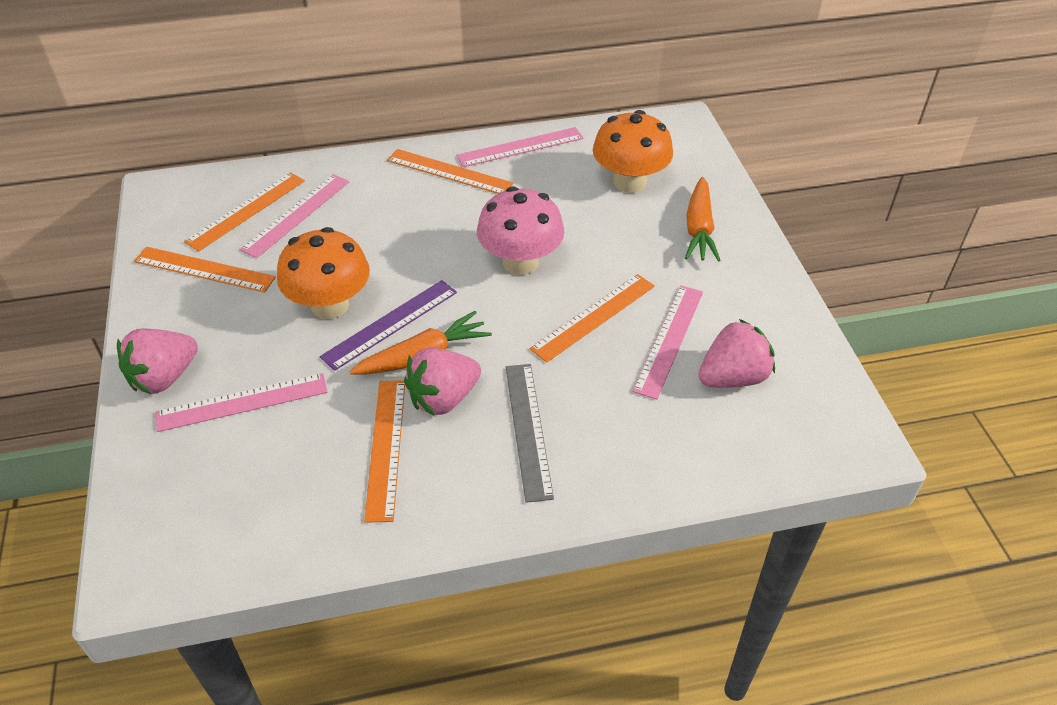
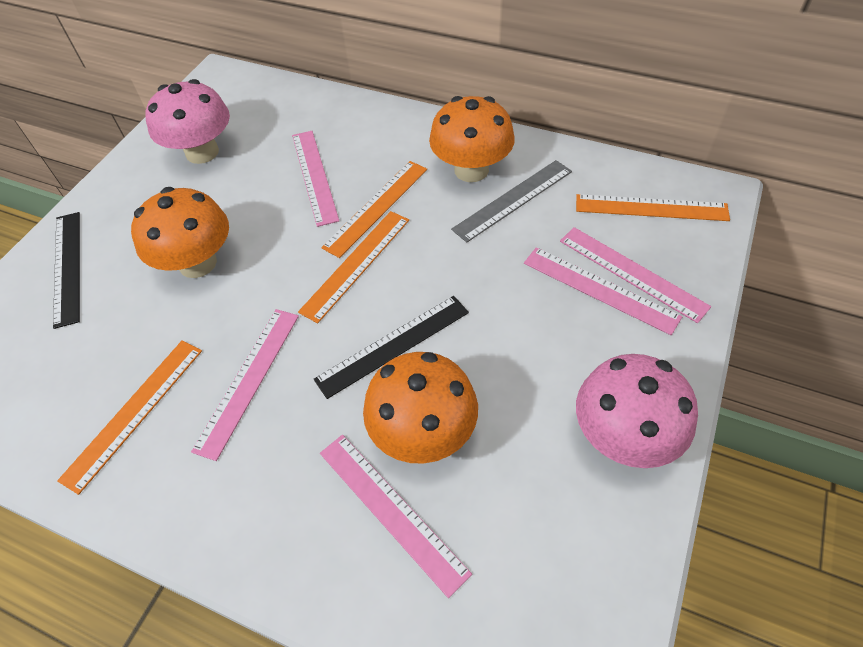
black ruler: none = 0 -> [53,212,80,329] [314,296,469,399] = 2
orange carrot: [349,311,492,374] [685,177,721,262] = 2 -> none = 0
orange mushroom: [277,227,370,319] [593,110,673,193] = 2 -> [131,187,229,278] [363,352,478,464] [429,96,515,182] = 3
orange ruler: [134,247,276,293] [184,172,305,252] [364,380,405,523] [387,149,513,194] [530,274,655,363] = 5 -> [57,340,202,495] [298,211,409,323] [321,161,427,258] [576,194,730,221] = 4
pink mushroom: [477,187,564,275] = 1 -> [145,79,230,164] [576,354,698,468] = 2
pink ruler: [156,373,328,432] [240,174,349,258] [457,127,583,167] [633,285,703,400] = 4 -> [191,309,299,461] [292,131,339,227] [320,435,472,598] [524,247,682,335] [560,227,711,323] = 5
pink strawberry: [117,328,198,394] [404,348,481,416] [698,319,775,388] = 3 -> none = 0
purple ruler: [320,280,457,371] = 1 -> none = 0

